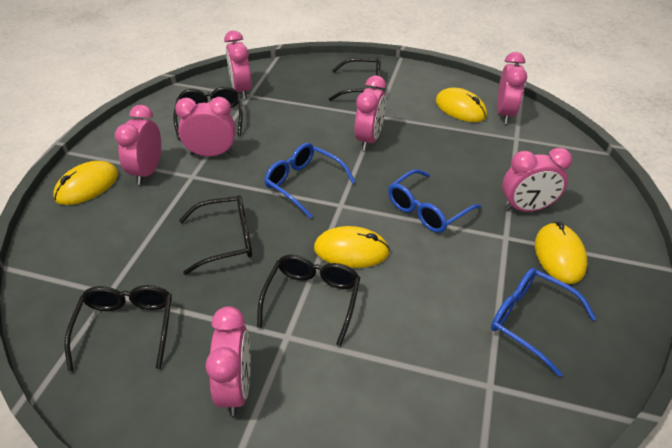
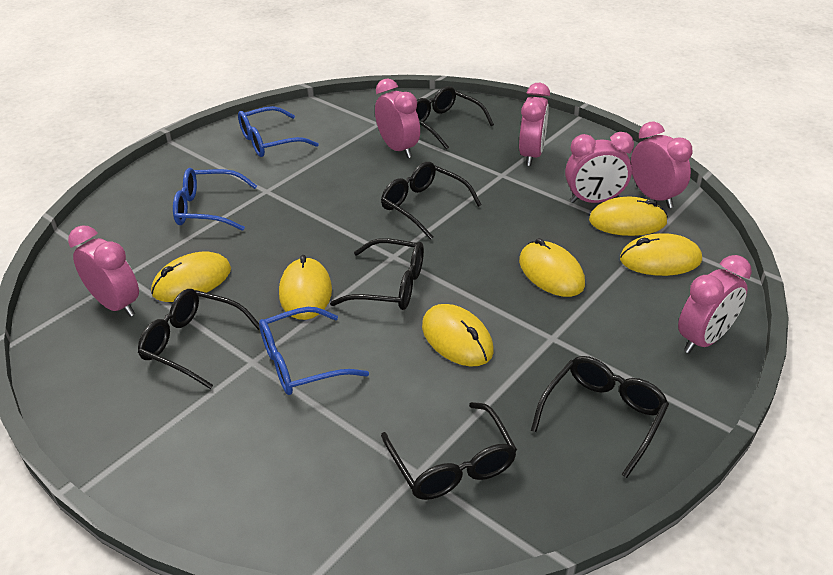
black glasses: [64,285,172,372] [173,86,243,140] [179,195,252,275] [257,255,360,346] [329,57,381,101] = 5 -> [138,289,260,389] [330,238,424,310] [381,162,482,240] [381,402,517,500] [416,86,494,150] [531,356,669,478] = 6
pink clock: [115,105,161,185] [175,97,236,157] [206,306,251,416] [224,31,252,99] [355,75,386,150] [497,52,527,124] [502,147,572,212] = 7 -> [68,225,139,317] [375,79,420,158] [519,83,550,166] [565,132,634,203] [631,121,692,208] [678,255,752,353] = 6
yellow mouse: [53,161,118,205] [314,226,390,268] [436,88,487,122] [535,222,588,284] = 4 -> [151,252,231,302] [279,255,332,320] [422,304,494,367] [519,238,585,297] [589,197,668,236] [620,233,702,276] = 6

